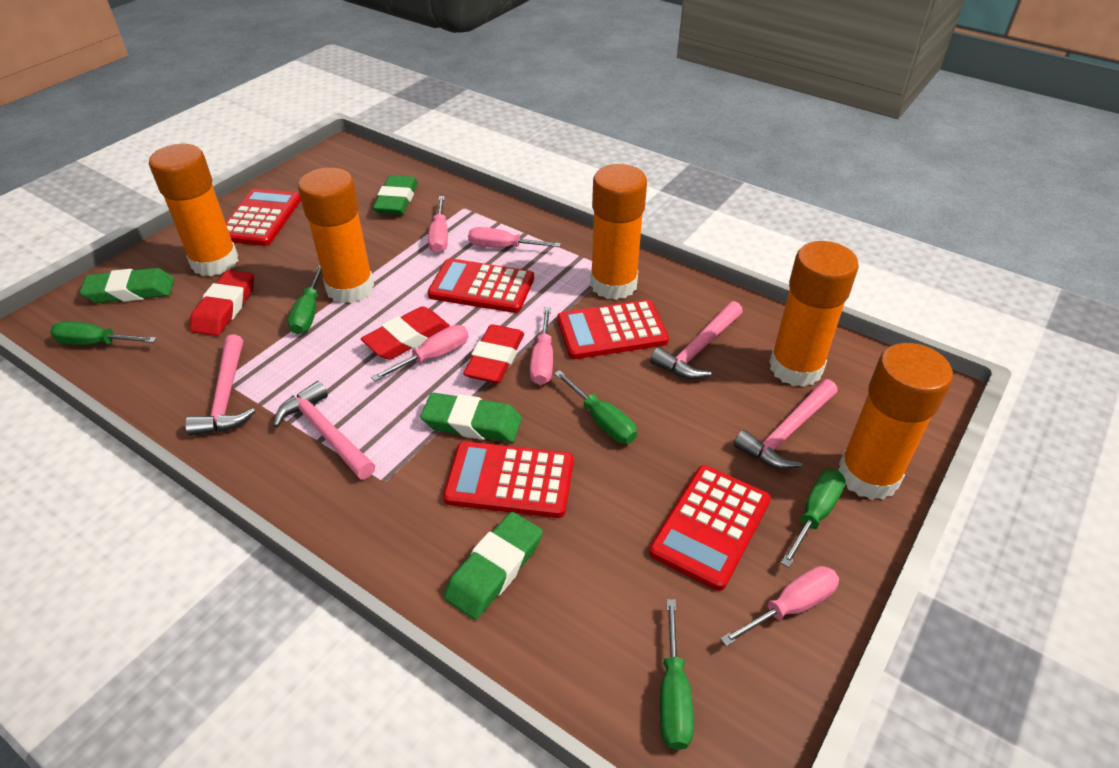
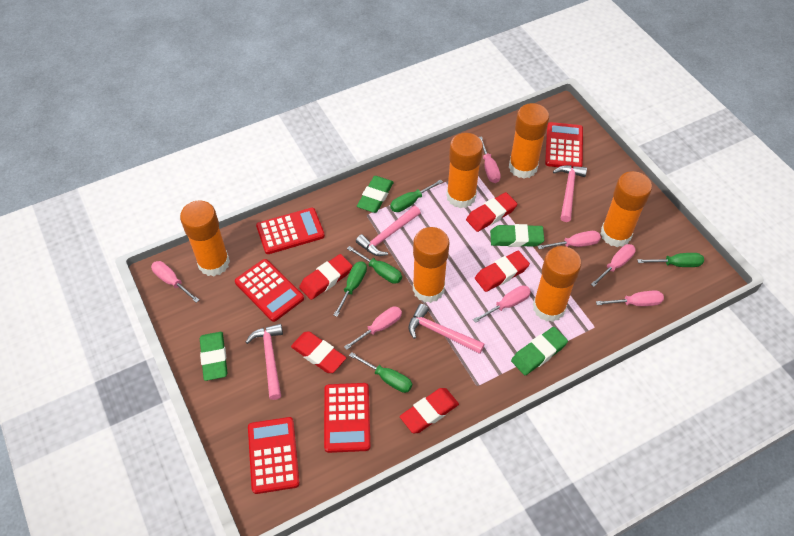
orange glue stick: [149,144,239,276] [298,167,374,303] [590,164,647,300] [769,241,859,387] [838,343,953,500] = 5 -> [180,200,230,276] [413,227,450,303] [446,133,483,208] [509,103,549,179] [533,246,581,322] [600,171,652,247] = 6
pink screwdriver: [371,325,468,381] [428,196,448,253] [468,227,561,248] [530,307,553,385] [720,566,839,647] = 5 -> [151,261,199,303] [344,307,402,350] [473,285,531,323] [479,136,501,183] [538,231,601,249] [591,244,636,287] [596,290,664,306] = 7
red eraser: [190,270,254,336] [361,306,450,360] [463,324,524,383] = 3 -> [291,331,346,373] [299,254,352,300] [400,388,459,433] [466,192,517,232] [475,251,530,292] = 5

